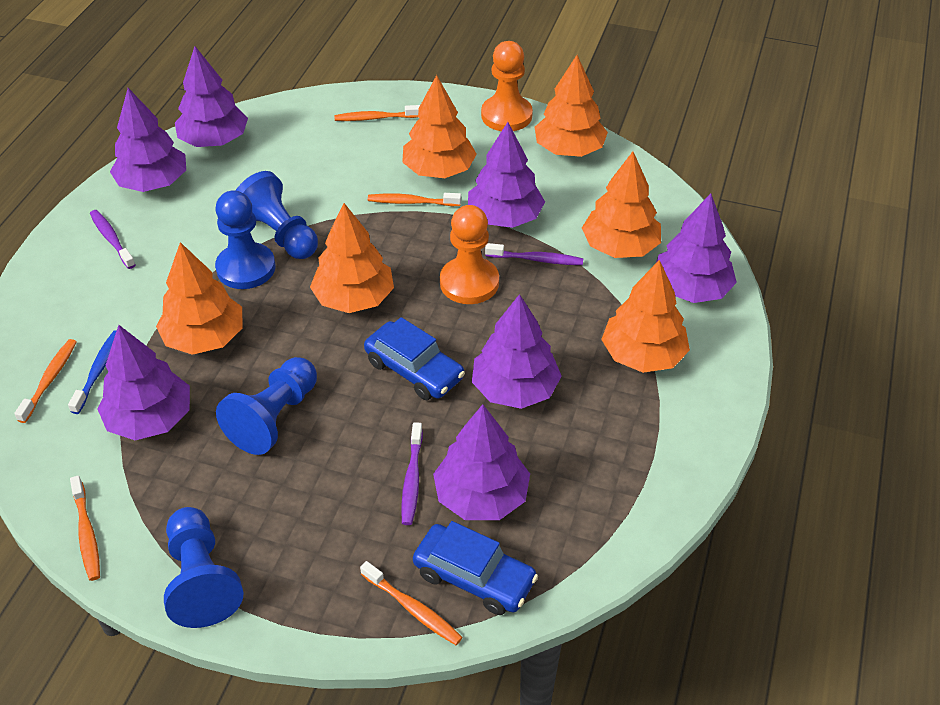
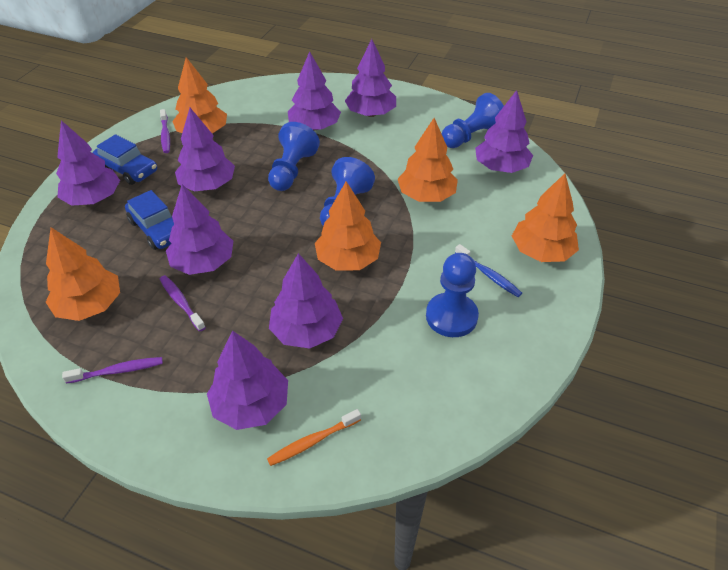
orange pawn: [440,205,499,304] [481,41,533,131] = 2 -> none = 0
orange toothbrush: [14,339,77,423] [70,476,100,581] [334,105,420,121] [360,561,463,645] [368,193,461,206] = 5 -> [267,409,361,466] = 1
orange tree: [156,242,243,355] [310,203,394,313] [402,75,477,178] [535,55,608,157] [582,152,661,258] [601,260,690,373] = 6 -> [46,227,120,321] [172,57,227,133] [315,181,381,271] [398,118,458,202] [512,173,579,262] = 5
purple tree: [97,325,190,440] [110,88,186,192] [175,46,248,147] [433,404,530,520] [468,122,545,228] [472,294,562,409] [656,193,737,303] = 7 -> [56,120,120,206] [166,184,233,275] [175,108,235,191] [207,330,288,430] [269,253,343,349] [288,51,341,130] [345,39,396,117] [475,90,533,173] = 8

